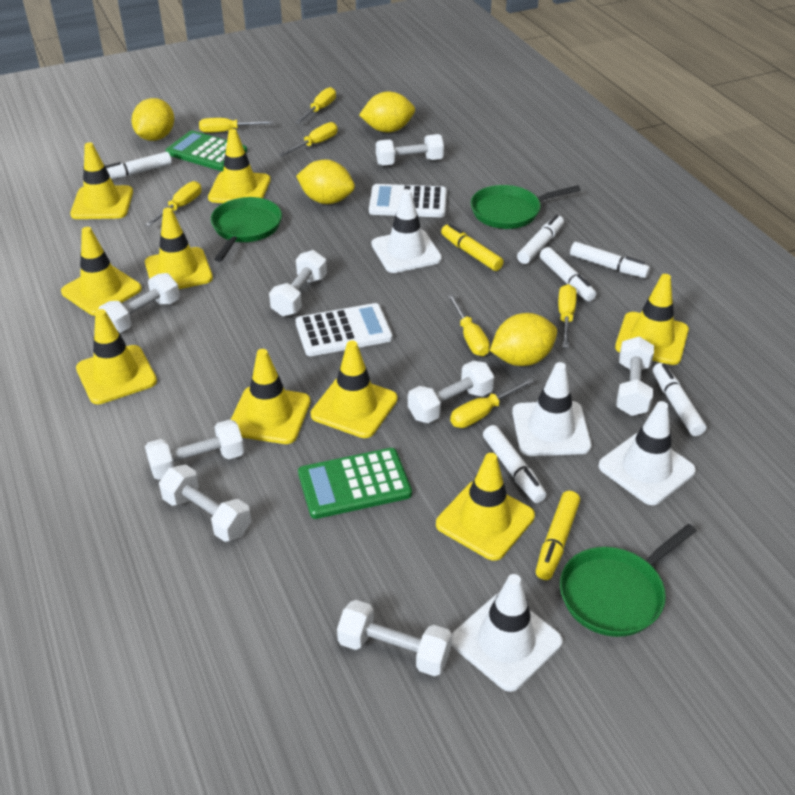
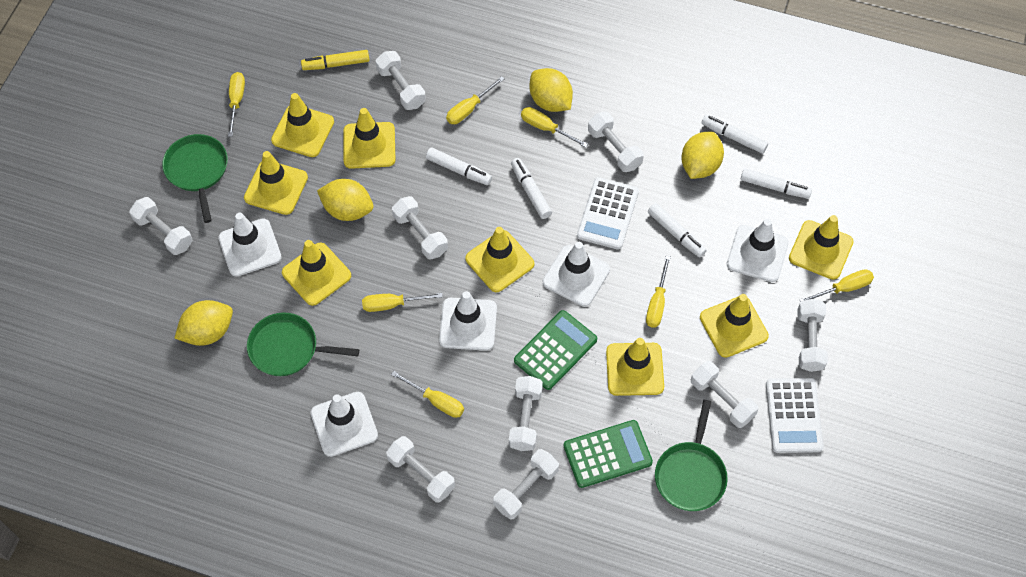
white dumbbell: [98,273,180,333] [145,420,245,480] [159,465,251,542] [269,250,327,316] [337,600,452,676] [376,134,444,166] [408,360,494,423] [616,336,654,416] = 8 -> [129,197,193,255] [376,51,426,110] [386,436,455,503] [392,196,448,260] [493,449,559,520] [509,376,543,451] [588,112,644,172] [691,361,759,428] [797,299,828,372] = 9
white marker: [105,152,172,180] [483,425,547,503] [517,215,564,264] [540,247,596,301] [570,242,650,278] [653,363,707,436] = 6 -> [426,148,492,185] [511,158,552,219] [648,203,707,257] [702,114,768,154] [741,168,812,199] = 5
white traffic cone: [371,189,442,273] [452,574,563,692] [512,362,592,456] [598,401,696,505] = 4 -> [218,213,282,277] [311,392,378,457] [439,291,497,351] [543,242,610,307] [727,219,789,282] = 5
yellow marker: [441,224,504,271] [536,491,580,580] = 2 -> [301,50,370,70] = 1
yellow traffic cone: [61,227,142,316] [70,142,133,219] [76,309,157,404] [145,207,213,289] [208,129,271,203] [231,349,311,444] [311,341,398,438] [436,453,535,561] [615,274,689,365] = 9 -> [244,151,308,215] [271,93,334,157] [282,240,351,306] [343,108,395,169] [465,227,534,292] [606,338,664,396] [700,294,769,358] [789,215,854,280] = 8

